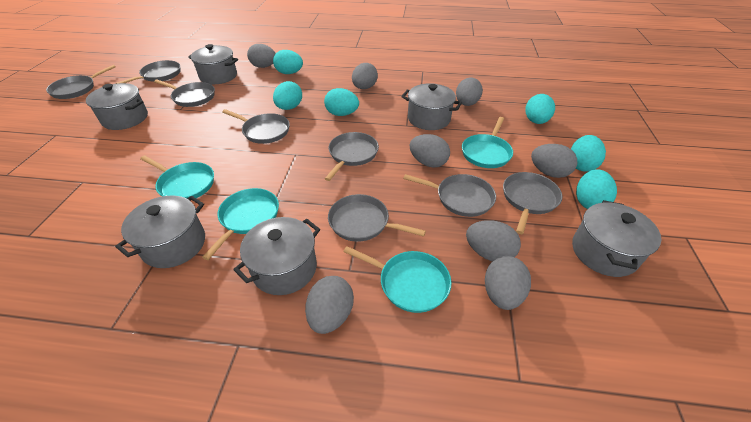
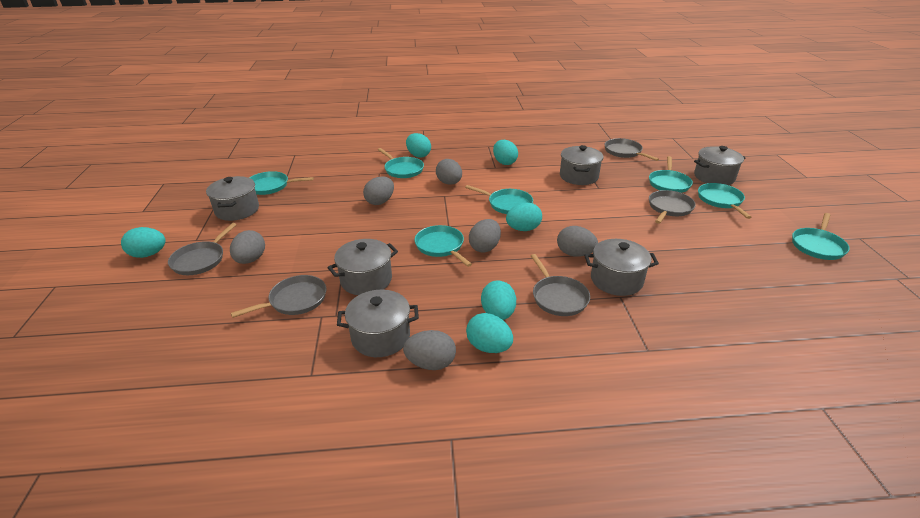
grey egg: [247,44,276,68] [305,276,354,334] [352,63,378,89] [410,134,450,168] [456,78,483,106] [466,220,521,262] [485,256,531,310] [531,144,577,178] = 8 -> [230,230,265,264] [363,176,394,205] [403,330,456,370] [436,159,462,185] [469,219,501,253] [557,226,598,257] = 6
grey pan: [46,65,115,99] [116,60,180,84] [154,80,215,107] [222,109,290,144] [325,132,379,181] [328,194,426,242] [403,174,496,217] [503,172,562,234] = 8 -> [168,223,237,275] [231,275,326,318] [531,254,590,316] [604,138,659,161] [649,190,696,224] = 5
turquoise pan: [140,155,214,199] [202,188,279,260] [343,246,452,313] [462,117,513,168] = 4 -> [250,171,314,195] [378,148,424,178] [414,225,472,267] [465,185,533,214] [649,156,693,193] [698,183,752,219] [792,213,850,260] = 7

